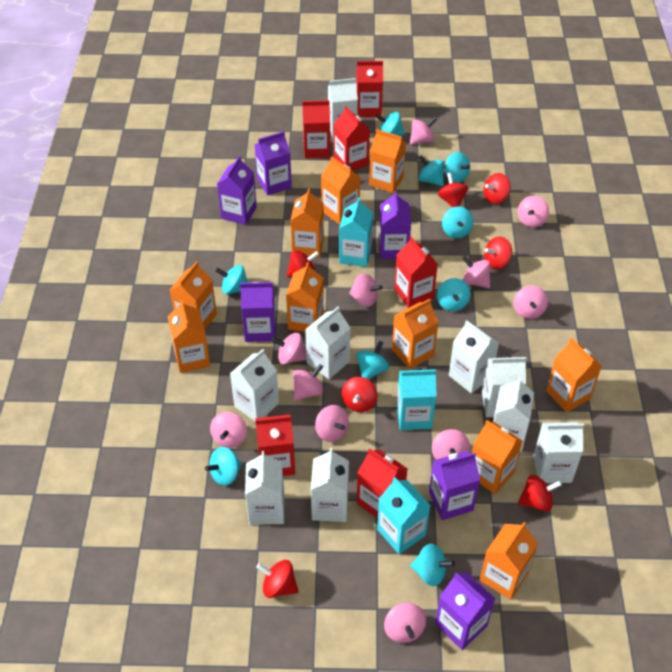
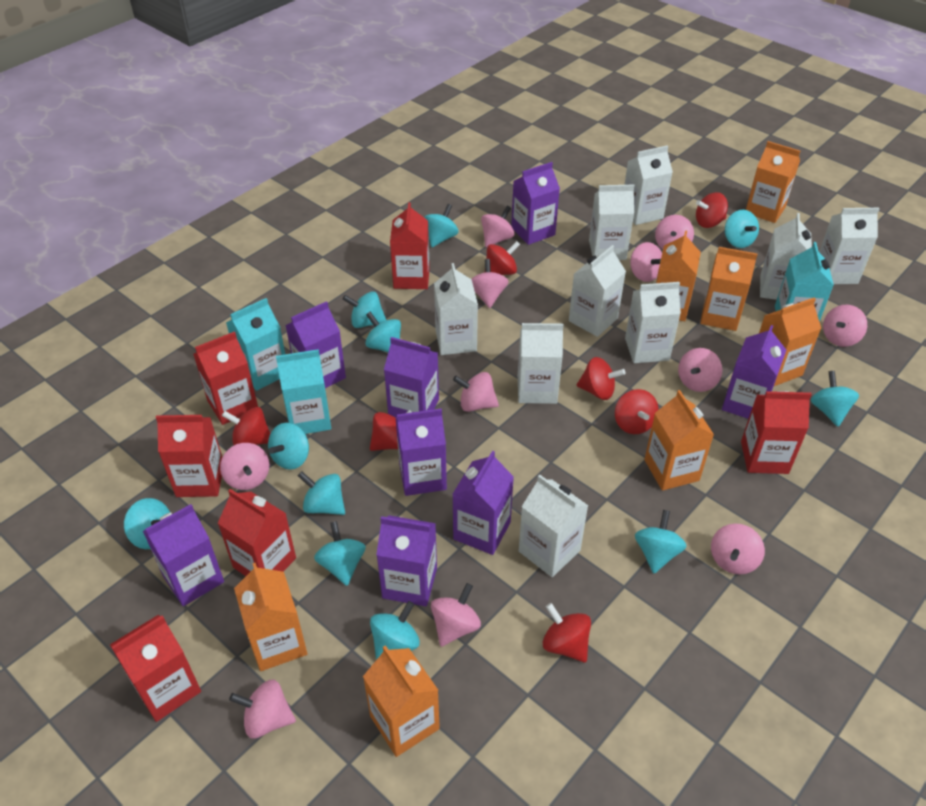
orange carton: [168,300,210,373] [170,261,217,330] [286,262,324,332] [291,188,324,258] [321,156,361,225] [369,129,406,193] [392,299,439,369] [472,420,523,494] [479,522,538,600] [546,338,602,412] = 10 -> [234,563,307,671] [363,645,440,757] [644,390,714,491] [656,230,701,321] [700,247,757,331] [746,141,800,223] [759,297,821,387] = 7
purple carton: [217,156,257,225] [240,282,276,342] [254,131,292,195] [379,191,411,259] [429,451,480,520] [435,572,496,650] = 6 -> [143,504,224,606] [286,301,346,388] [376,515,437,606] [384,337,439,417] [395,408,447,496] [452,451,514,555] [511,162,560,245] [722,325,786,419] = 8
turquoise spinning top: [205,447,242,486] [215,265,248,294] [356,340,389,380] [375,112,405,136] [410,544,455,586] [419,155,444,186] [437,278,471,311] [442,207,473,238] [445,152,470,183] = 9 -> [124,498,170,549] [268,423,309,470] [298,471,345,515] [314,521,366,586] [343,291,386,328] [365,312,401,352] [370,601,420,660] [424,204,458,247] [635,510,687,573] [725,210,759,248] [811,371,859,427] = 11

